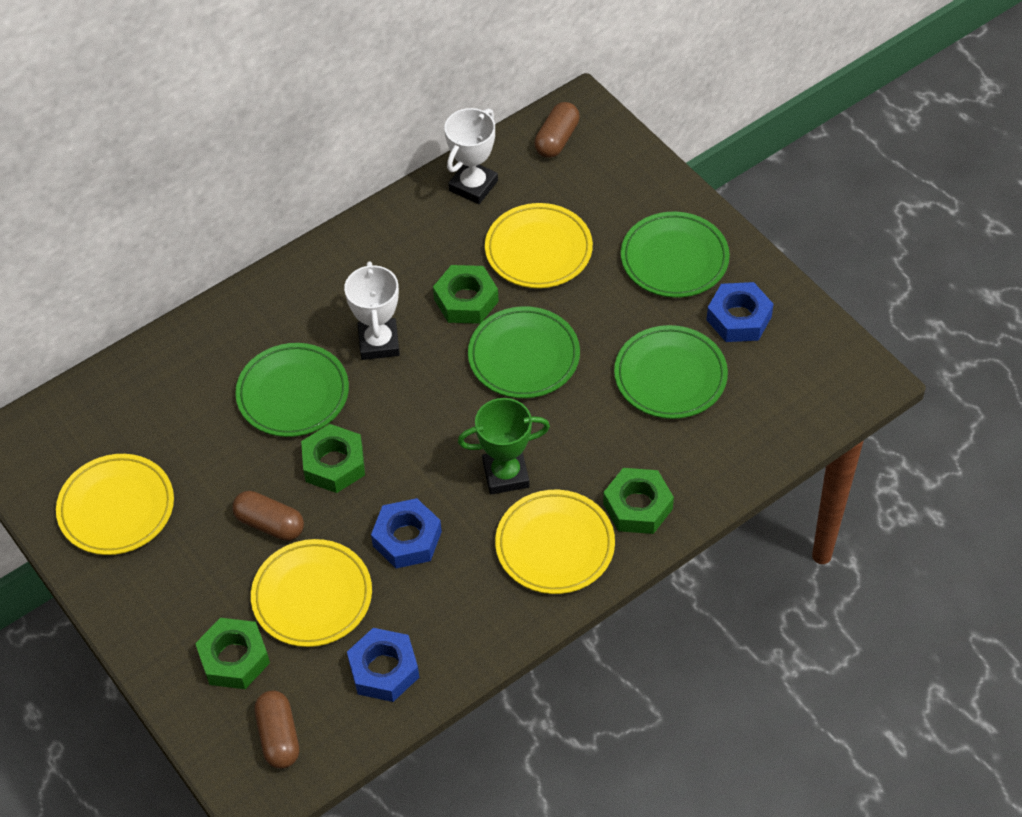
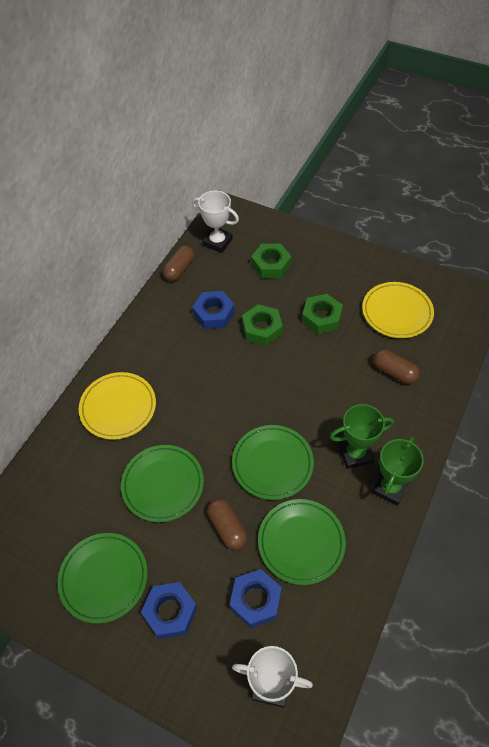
green nut: [195,618,270,689] [301,424,365,493] [433,265,499,324] [603,468,674,534] = 4 -> [242,304,283,346] [251,244,291,278] [302,294,343,334] = 3
green trophy: [458,398,550,495] = 1 -> [330,404,394,469] [371,436,424,506] = 2
yellow plate: [56,454,174,555] [251,539,372,647] [485,203,593,288] [495,490,615,594] = 4 -> [79,372,156,440] [362,282,434,338] = 2

